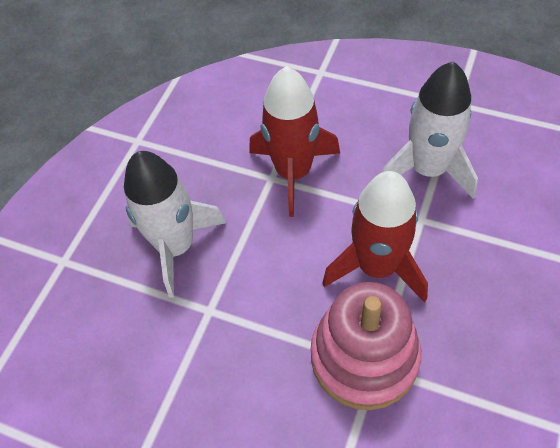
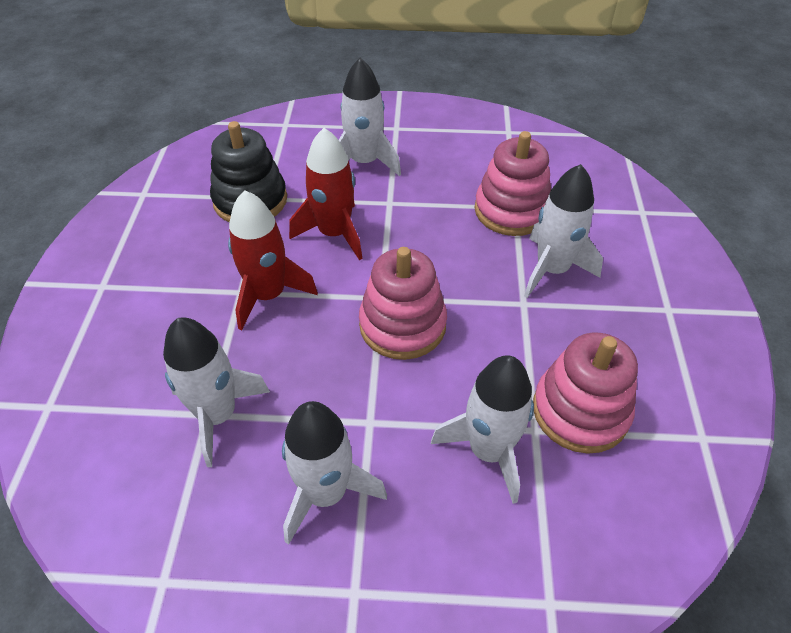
black stacking toy: none = 0 -> [210,121,287,222] = 1
pink stacking toy: [310,282,421,410] = 1 -> [359,247,447,360] [475,131,551,236] [533,333,638,454] = 3
white rocket: [124,151,226,298] [382,61,478,198] = 2 -> [163,317,270,467] [282,401,387,545] [339,58,401,176] [431,355,534,504] [524,164,603,298] = 5

